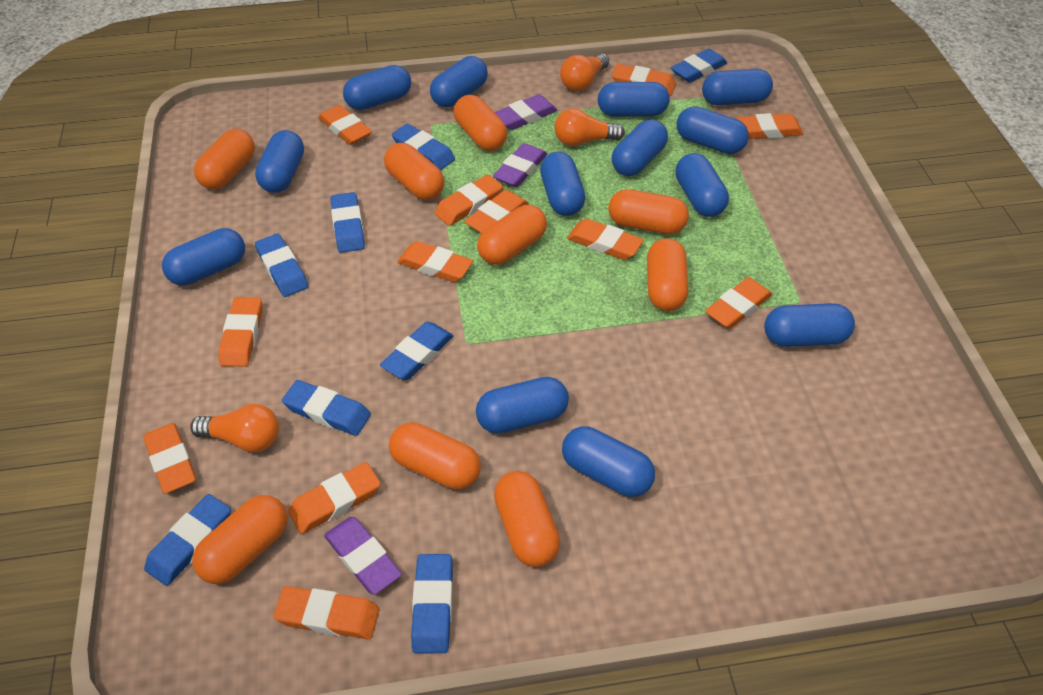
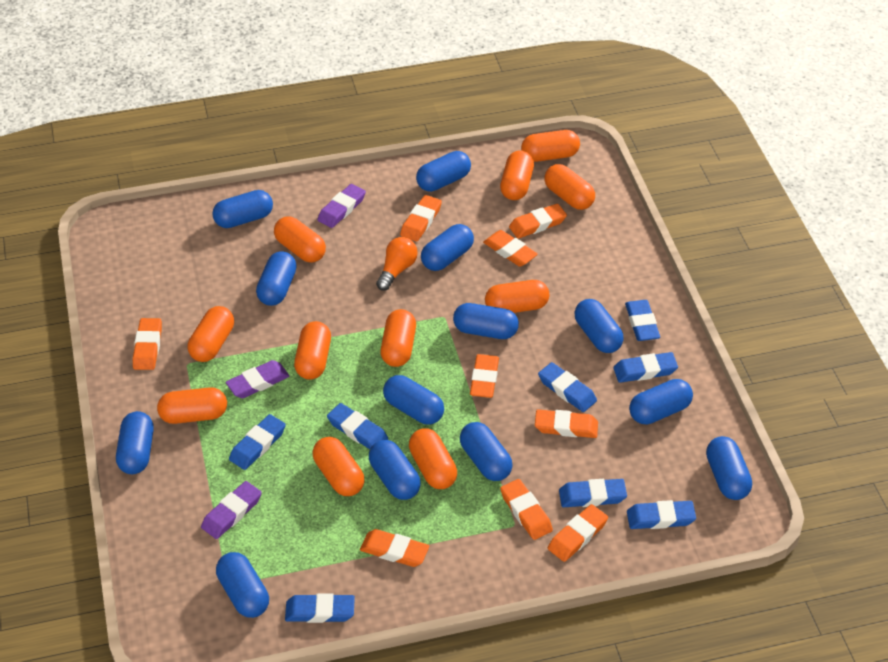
orange capsule: [192,495,288,584] [194,129,255,189] [384,143,444,200] [389,422,481,490] [454,95,507,151] [477,205,547,265] [494,471,560,567] [608,189,689,234] [647,238,688,311] = 9 -> [157,387,227,424] [188,306,234,362] [274,216,326,263] [294,321,331,380] [313,437,364,496] [380,309,416,367] [409,428,457,489] [485,280,549,313] [500,150,534,200] [521,130,580,162] [544,164,595,210] = 11
orange eraser: [143,423,196,494] [218,297,262,367] [273,586,380,639] [288,462,381,534] [318,105,372,145] [397,241,473,282] [435,175,503,226] [464,190,529,233] [567,219,644,260] [612,64,676,96] [705,277,772,329] [736,113,803,139] = 12 -> [133,318,162,370] [360,529,429,567] [400,195,442,242] [470,354,499,398] [483,230,538,267] [500,479,553,540] [509,204,567,239] [535,409,598,438] [548,504,608,562] = 9
orange light bulb: [190,404,279,452] [554,108,625,146] [560,53,609,91] = 3 -> [376,237,418,291] = 1

